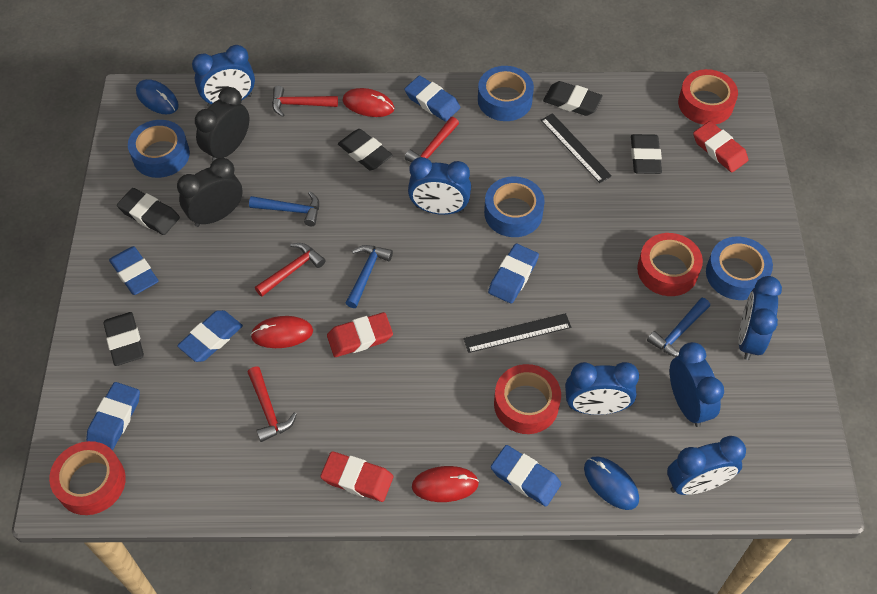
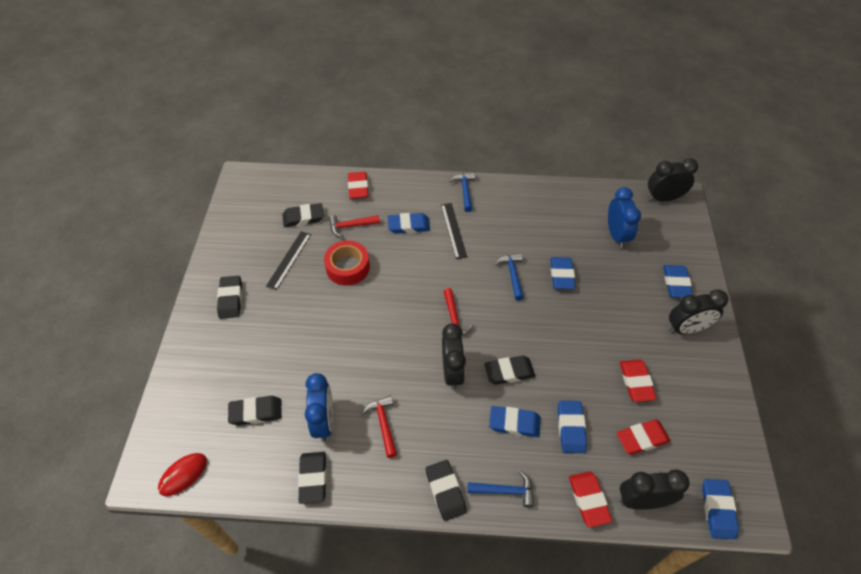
black clock: [177,158,243,227] [195,87,250,162] = 2 -> [442,323,466,390] [620,469,690,510] [648,158,698,202] [669,290,728,334] = 4
black eraser: [103,312,144,366] [117,188,180,235] [338,129,392,170] [543,81,603,116] [631,134,662,174] = 5 -> [217,276,242,319] [228,396,282,425] [282,203,324,227] [298,452,326,504] [426,460,467,521] [484,356,535,385] = 6
blue clock: [192,45,255,107] [408,157,471,215] [565,362,639,415] [667,436,746,495] [670,342,724,427] [738,276,782,360] = 6 -> [305,373,333,441] [608,187,641,248] = 2
blue mouse: [136,79,179,114] [584,456,639,510] = 2 -> none = 0
blue tape: [128,120,190,178] [478,66,534,121] [484,176,545,237] [706,237,773,300] = 4 -> none = 0
red eraser: [320,451,393,502] [327,312,393,357] [693,121,748,172] = 3 -> [348,172,368,199] [569,471,612,527] [617,420,670,455] [620,360,657,402] = 4
red hammer: [248,367,297,442] [255,243,326,297] [272,86,338,117] [405,117,459,162] = 4 -> [329,215,380,238] [362,395,397,458] [443,288,474,335] = 3
red mouse: [251,316,313,348] [342,88,395,117] [412,466,479,502] = 3 -> [158,453,207,496] = 1
red tape: [49,441,126,515] [494,364,561,434] [637,233,703,296] [678,69,738,125] = 4 -> [324,240,370,286] = 1

